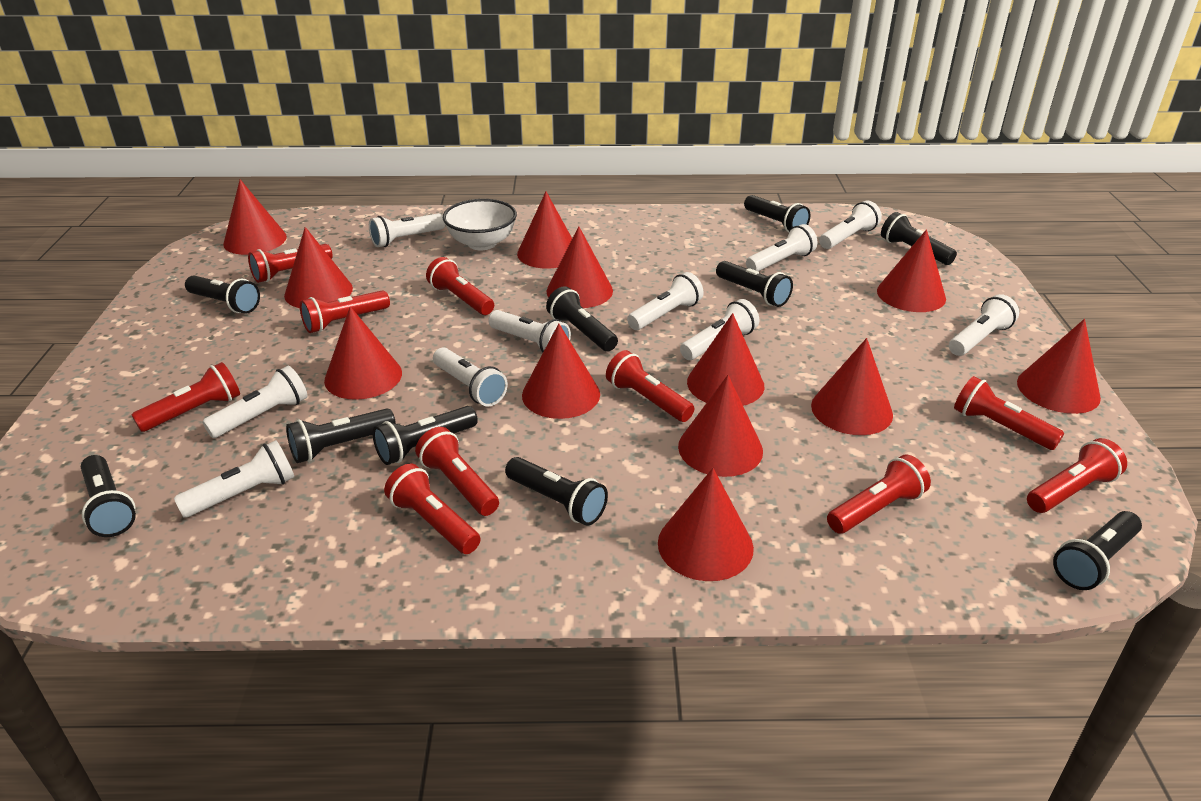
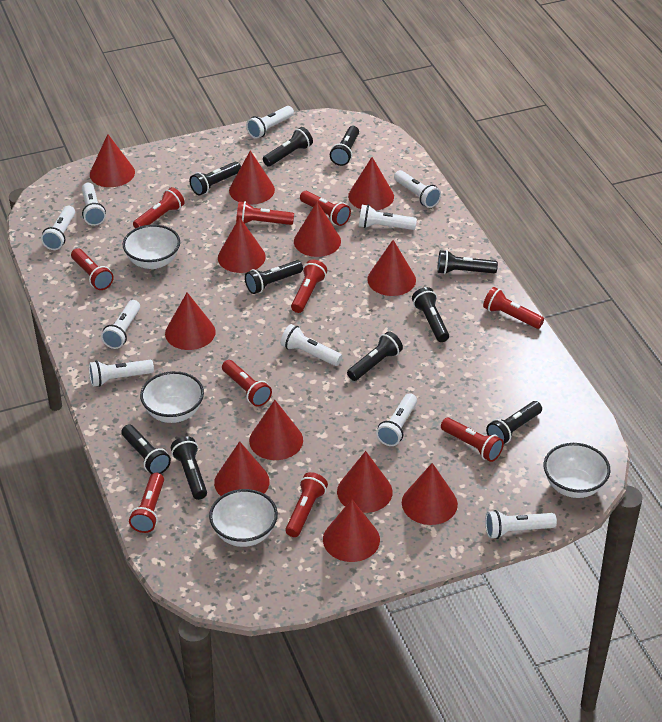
white bowl: [443,199,517,250] = 1 -> [123,224,180,269] [140,371,204,423] [209,489,278,547] [544,443,610,498] = 4

